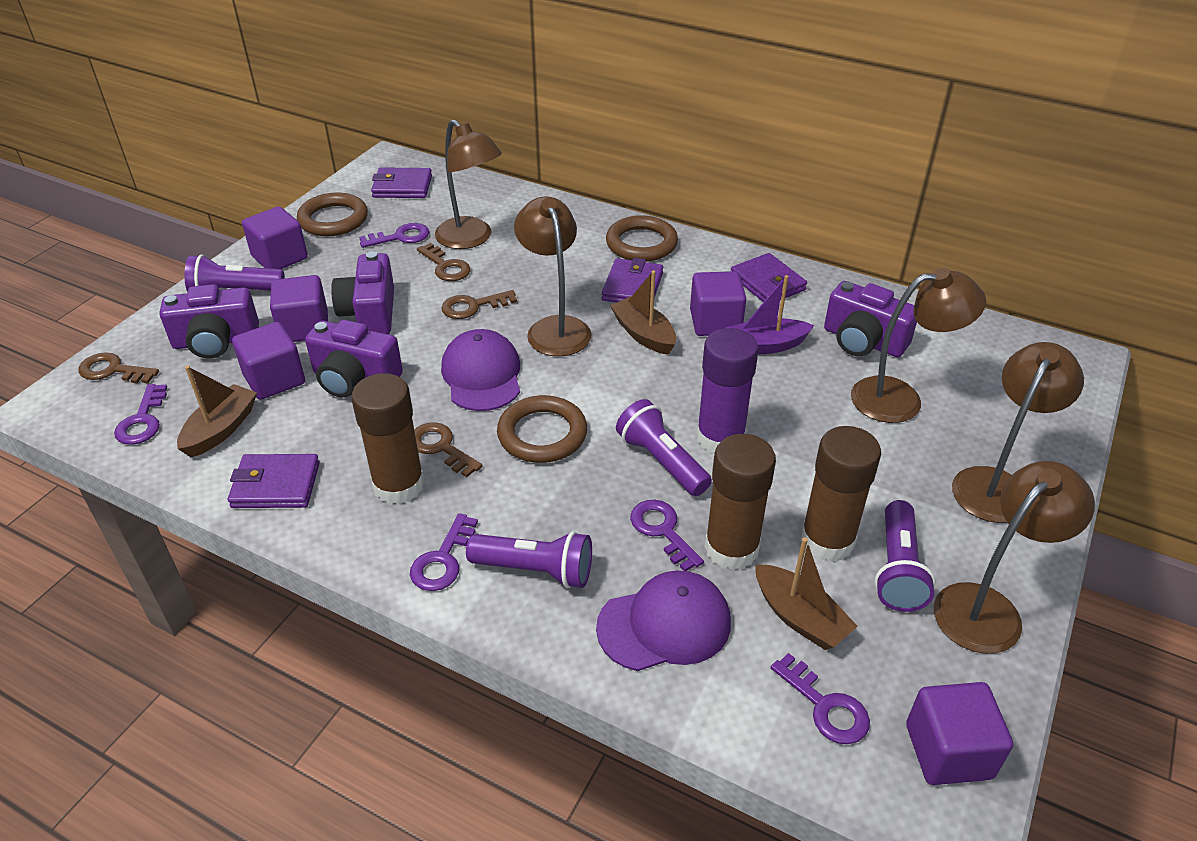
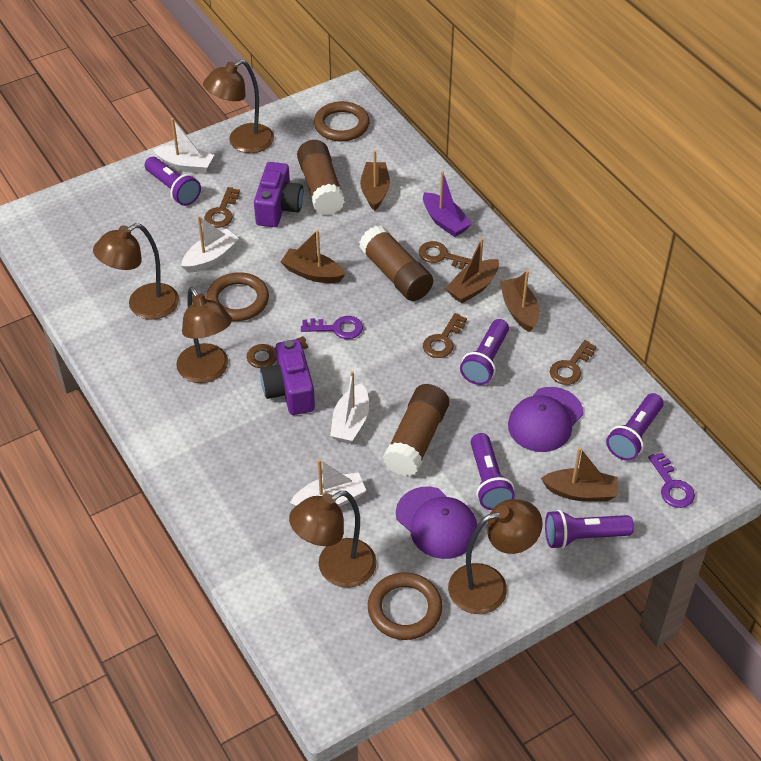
brown boat: [177,366,257,457] [610,271,676,355] [755,537,858,650] = 3 -> [281,230,345,283] [360,150,390,211] [445,238,499,303] [500,270,539,332] [541,447,618,501] = 5
brown key: [78,352,159,383] [414,422,482,477] [417,243,471,281] [442,290,517,319] = 4 -> [204,187,240,228] [247,336,308,368] [419,241,471,270] [423,313,467,358] [550,340,597,385] = 5
purple camera: [160,284,259,359] [305,320,403,398] [331,251,394,334] [824,281,917,357] = 4 -> [254,162,303,227] [260,339,315,415] = 2
purple cube: [232,322,305,400] [242,206,308,269] [270,275,328,342] [690,271,746,336] [906,682,1013,785] = 5 -> none = 0
purple flashlight: [184,254,285,292] [466,531,592,588] [616,399,712,496] [875,500,936,612] = 4 -> [145,157,201,206] [460,319,509,385] [471,433,515,510] [545,510,634,549] [606,393,664,461] = 5
purple glue stick: [696,328,759,453] = 1 -> none = 0
purple key: [114,384,167,445] [359,223,429,248] [410,513,478,591] [630,500,704,571] [771,653,870,744] = 5 -> [301,316,363,339] [648,452,695,508] = 2
purple wallet: [228,454,320,508] [371,168,432,198] [602,258,663,303] [731,253,807,302] = 4 -> none = 0
white boat: none = 0 -> [153,118,214,174] [181,216,239,273] [290,459,366,507] [330,371,369,444] = 4

